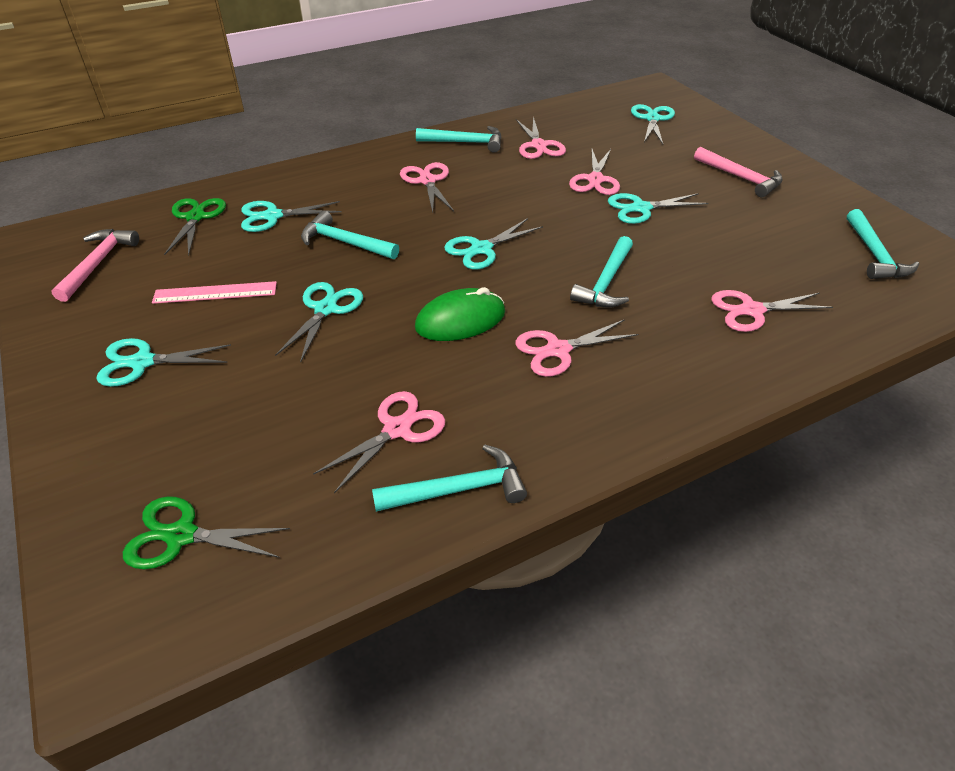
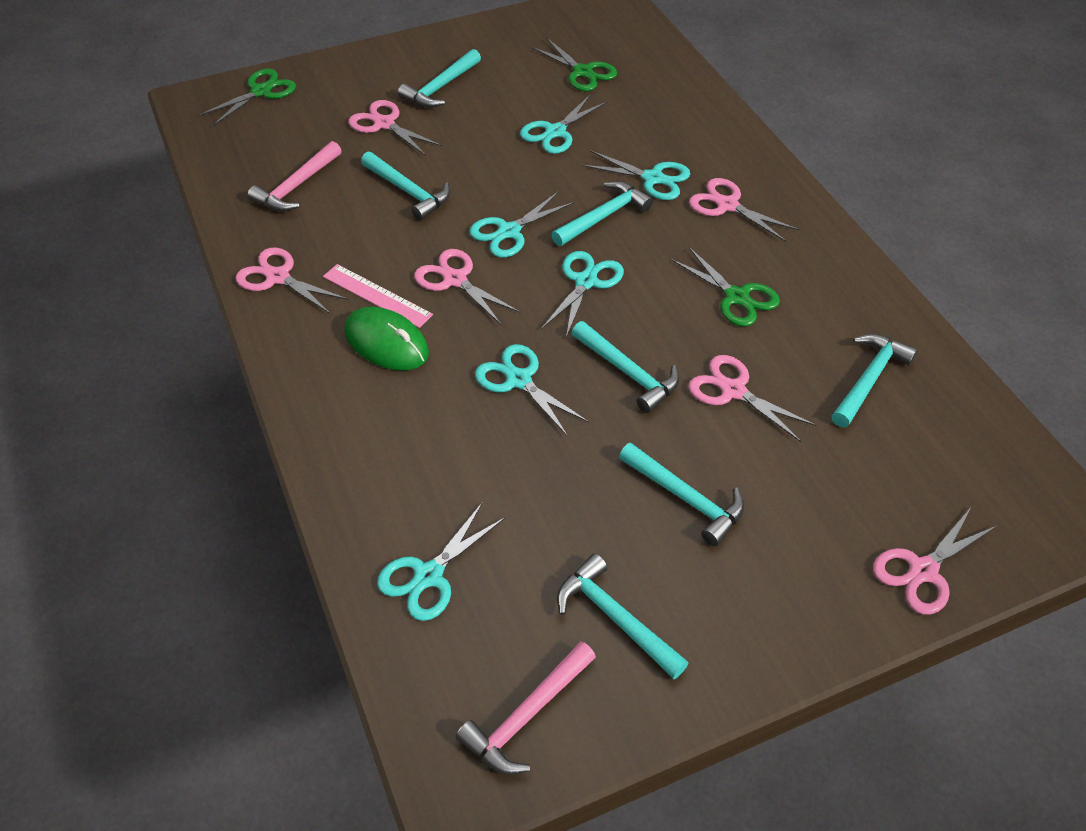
green scissors: [123,496,290,569] [164,198,226,256] = 2 -> [199,69,296,126] [531,38,617,91] [670,247,780,327] = 3
turquoise hammer: [301,211,399,259] [372,444,527,512] [416,126,502,153] [570,236,633,308] [847,209,919,279] = 5 -> [361,152,450,221] [398,49,481,108] [551,181,653,246] [557,553,688,679] [572,321,680,413] [619,443,744,546] [832,334,918,427] = 7

